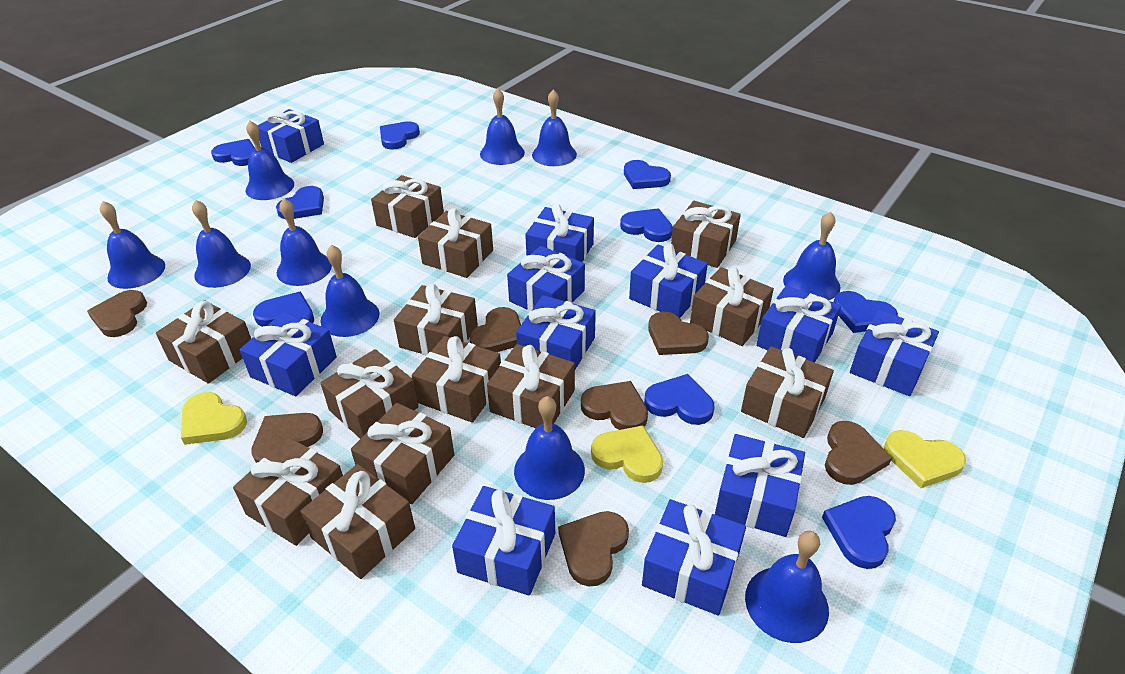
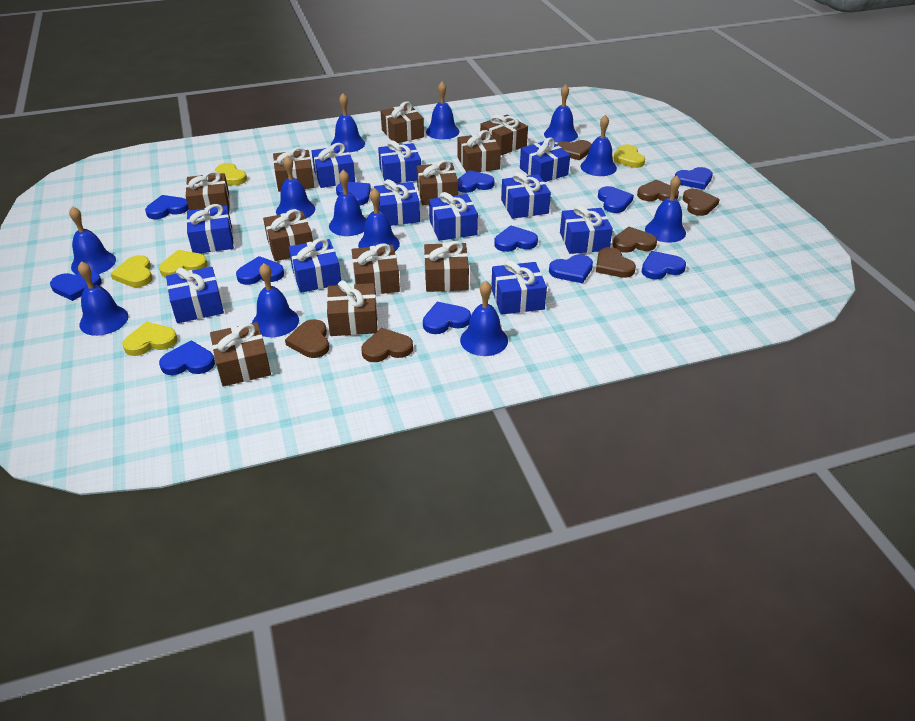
blue bell: [100,201,165,289] [192,200,251,288] [246,121,294,200] [277,198,332,286] [320,245,379,337] [480,89,525,165] [514,396,585,500] [532,90,577,166] [745,531,829,643] [783,212,841,300] = 10 -> [69,206,116,274] [78,261,129,336] [252,263,299,337] [276,156,315,218] [329,170,367,236] [331,93,365,152] [358,188,400,251] [426,82,460,139] [460,281,508,356] [544,84,578,143] [581,115,617,176] [645,176,686,242] = 12
blue heart: [211,139,255,166] [253,292,314,327] [276,186,324,219] [380,121,420,150] [620,208,673,242] [624,160,671,189] [644,374,714,425] [822,496,896,569] [833,291,898,333] = 9 -> [50,271,102,301] [145,195,189,219] [159,340,215,375] [236,256,284,285] [336,182,371,206] [423,302,471,334] [458,170,495,193] [494,226,538,252] [549,254,593,283] [598,186,634,213] [642,251,686,280] [675,167,713,190] = 12
brown gift: [156,300,251,384] [233,437,343,546] [300,464,415,579] [320,349,419,439] [351,403,454,504] [371,175,444,238] [394,284,478,355] [412,336,501,423] [418,208,493,278] [487,344,575,428] [671,201,741,268] [690,267,774,346] [741,346,834,438] = 13 -> [186,171,230,211] [210,322,271,386] [263,209,313,261] [273,147,314,192] [327,280,378,336] [352,243,400,295] [381,102,424,143] [417,160,458,205] [424,241,469,292] [457,130,501,172] [480,114,528,155] = 11
yellow heart: [181,392,247,445] [591,425,663,483] [884,430,966,488] = 3 -> [111,255,153,287] [122,322,177,356] [159,250,207,278] [215,163,247,185] [612,144,645,168] = 5

